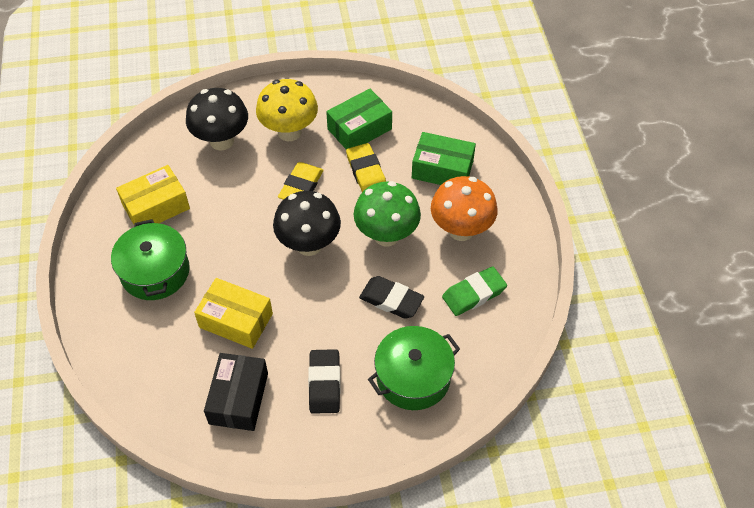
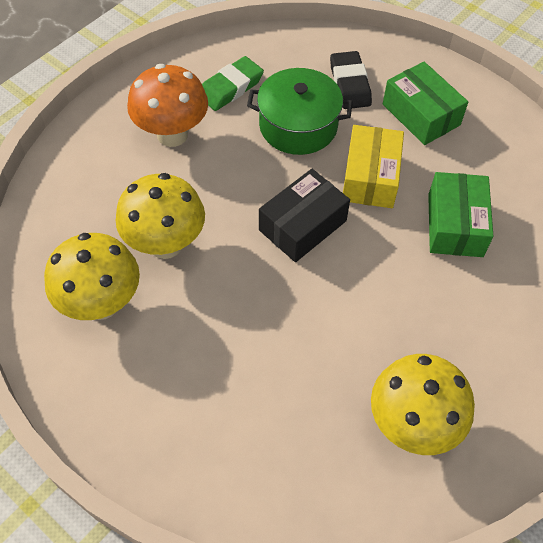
black eraser: [308,349,341,414] [359,276,424,319] = 2 -> [330,51,372,109] = 1
black mushroom: [186,88,248,151] [273,191,341,256] = 2 -> none = 0
green mushroom: [354,181,421,246] = 1 -> none = 0
green pot: [111,219,190,300] [368,326,460,410] = 2 -> [247,68,352,155] = 1
yellow box: [116,165,190,224] [194,278,273,349] = 2 -> [343,125,404,208] = 1
yellow eraser: [278,162,324,200] [346,143,386,192] = 2 -> none = 0
yellow mushroom: [256,79,318,141] = 1 -> [44,233,140,320] [116,173,205,259] [371,354,475,455] = 3

